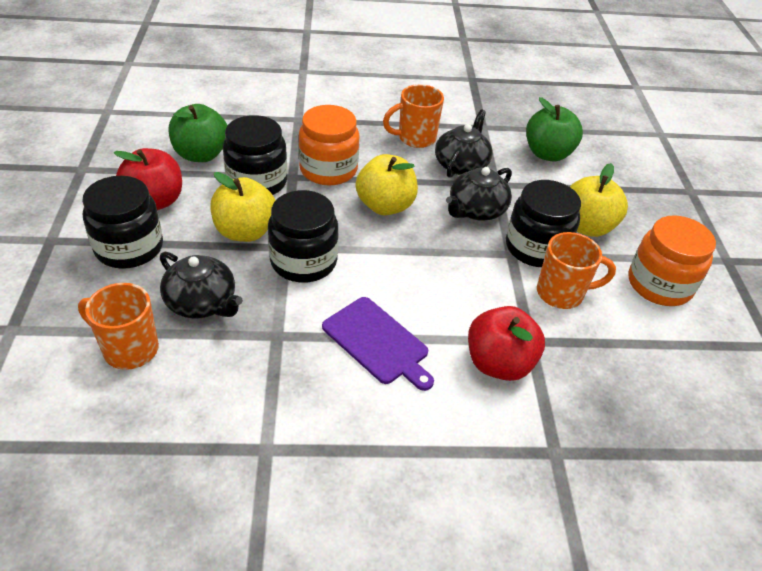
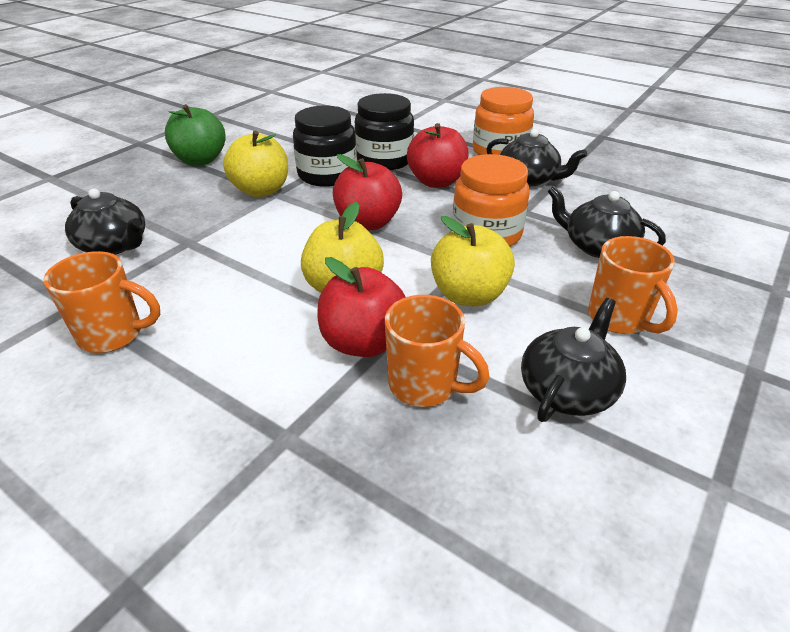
black jar: [82,176,163,269] [223,115,287,195] [268,190,339,283] [506,180,581,267] = 4 -> [293,105,357,187] [355,93,414,170] = 2
black teapot: [160,252,243,319] [435,110,492,178] [446,167,512,221] = 3 -> [65,189,145,255] [486,129,587,187] [521,298,626,422] [547,186,666,258] = 4
green apple: [169,104,228,162] [526,97,583,161] = 2 -> [165,104,226,166] = 1
purple cutting board: [322,297,434,391] = 1 -> none = 0
red apple: [114,148,182,210] [468,306,545,381] = 2 -> [317,257,405,357] [333,154,402,230] [407,123,469,188] = 3

